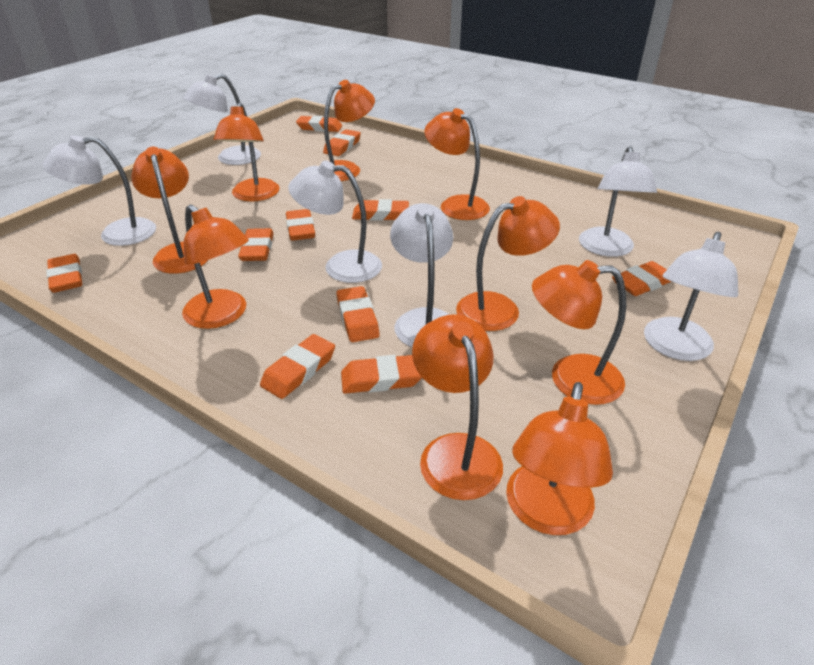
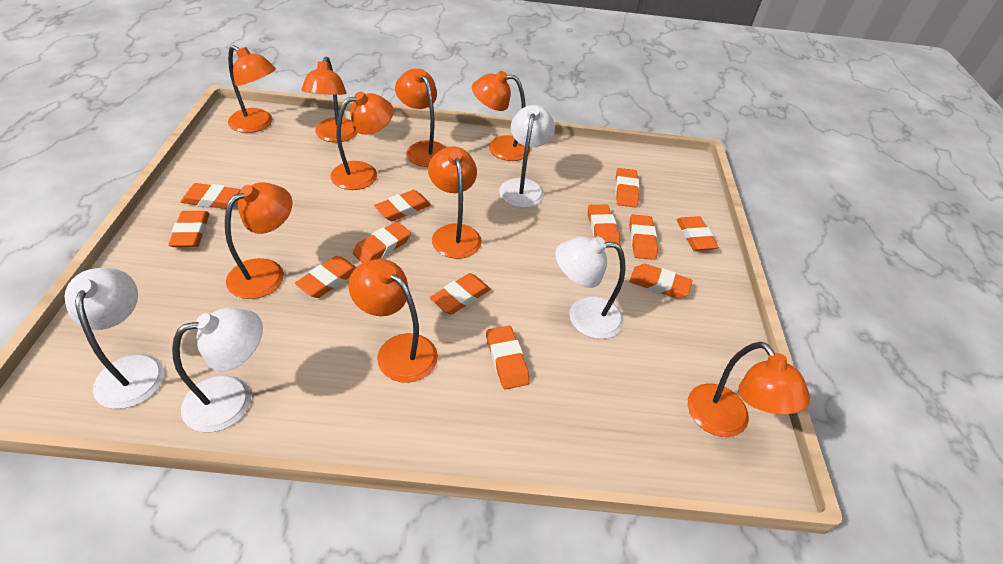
orange eraser: [46,254,82,293] [238,228,274,261] [260,334,335,399] [286,209,315,241] [296,116,342,132] [323,129,361,156] [336,286,380,342] [341,355,422,394] [352,199,409,221] [612,261,672,296] = 10 -> [168,211,210,247] [181,183,241,209] [295,256,357,298] [352,222,411,263] [374,190,431,221] [430,273,491,315] [486,326,530,390] [588,204,620,248] [615,168,639,208] [629,215,658,260] [629,264,692,299] [677,216,719,251] = 12
white lamp: [42,135,156,246] [183,74,261,165] [288,161,382,283] [390,203,453,347] [579,146,657,257] [644,232,738,361] = 6 -> [65,268,165,409] [172,308,263,432] [499,105,555,208] [555,237,626,339] = 4

